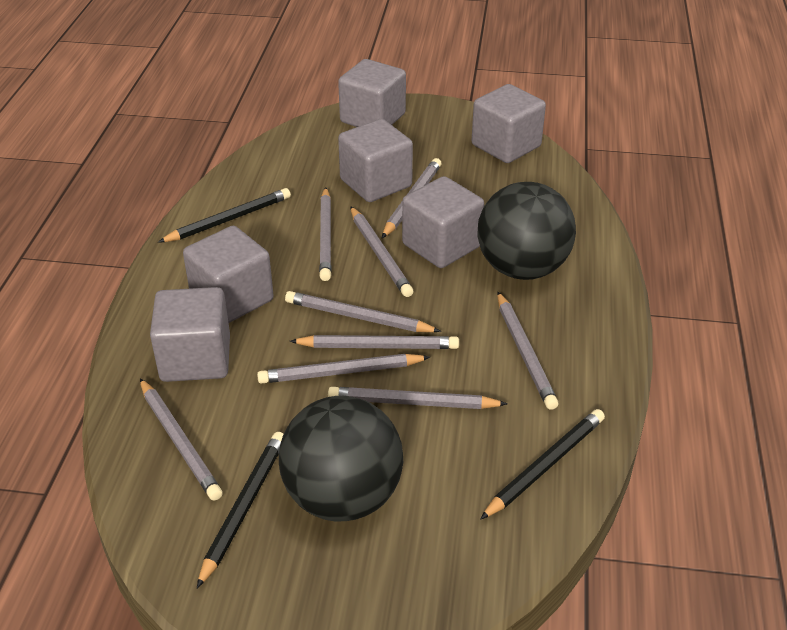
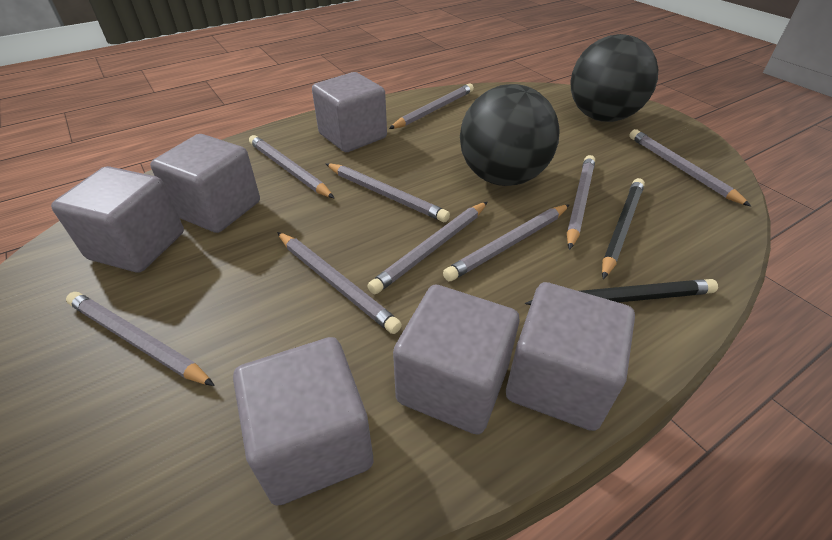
black pencil: [158,188,291,243] [197,432,284,588] [480,409,605,520] = 3 -> [525,279,718,305] [602,178,645,279] = 2

